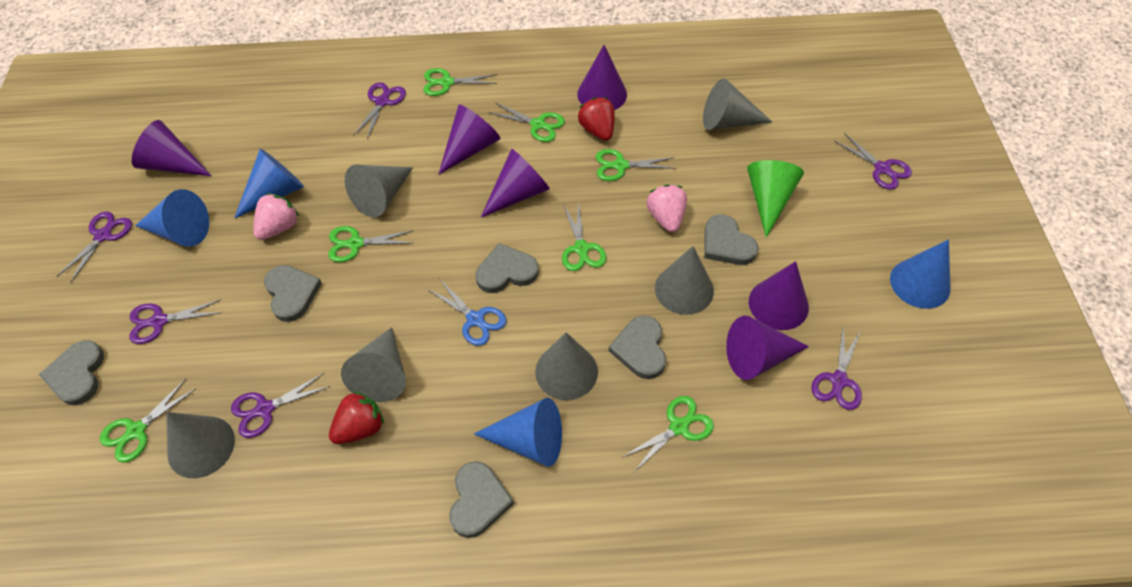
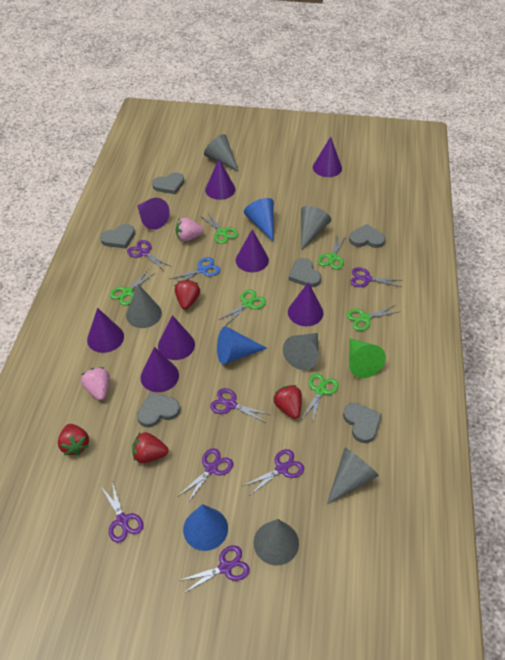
blue cone: [135,189,209,247] [234,149,304,219] [474,398,562,467] [890,239,951,309] = 4 -> [183,504,228,551] [217,326,267,364] [244,198,274,241] = 3
green scissors: [100,379,197,463] [328,226,413,262] [423,68,497,96] [488,102,565,142] [562,203,607,271] [596,149,676,181] [621,396,714,473] = 7 -> [110,270,155,306] [200,213,238,244] [218,290,266,326] [301,373,339,423] [318,237,346,270] [347,305,398,331] = 6
purple cone: [132,120,212,176] [439,105,501,174] [481,149,550,217] [577,45,627,110] [726,316,809,380] [749,261,809,330] = 6 -> [87,308,124,353] [137,198,170,230] [141,347,179,392] [158,315,195,360] [205,159,236,200] [236,229,269,272] [288,282,323,326] [313,137,342,177] = 8
purple scissors: [56,211,132,282] [129,299,222,344] [231,373,330,438] [353,82,406,139] [811,326,862,410] [834,133,912,190] = 6 -> [100,481,143,542] [127,240,170,271] [178,448,233,504] [178,545,250,593] [210,388,271,423] [243,449,304,495] [350,267,403,287] = 7
red strawberry: [329,391,384,444] [578,97,615,141] = 2 -> [58,424,89,455] [132,432,169,463] [175,279,200,309] [274,385,302,419] = 4

